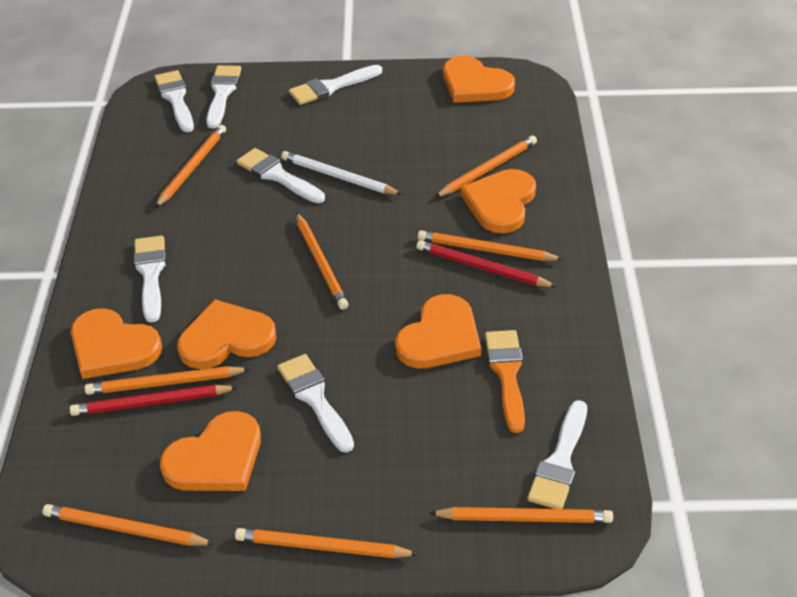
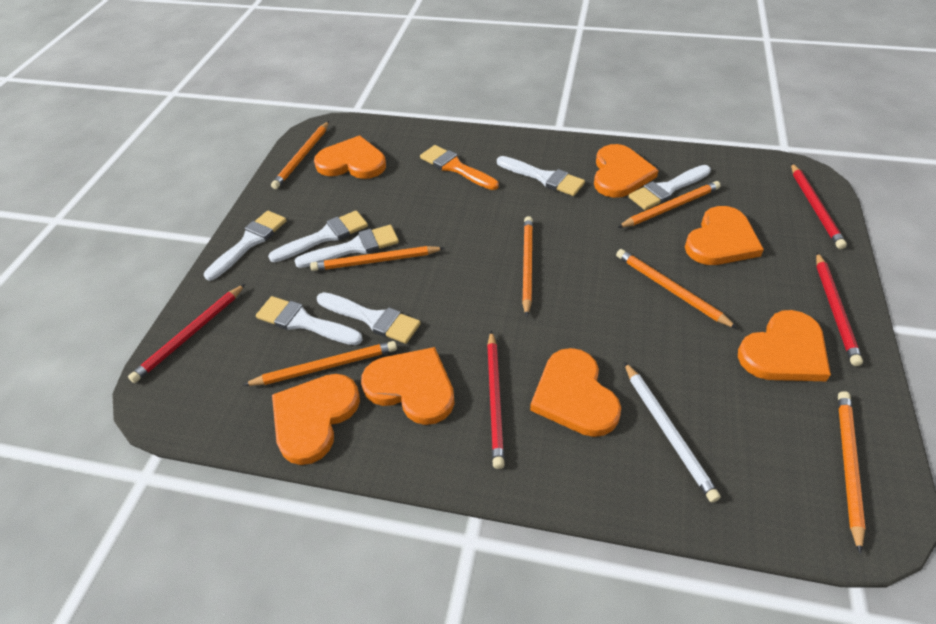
orange heart: [71,308,162,379] [160,411,261,491] [177,300,276,369] [395,294,481,368] [443,56,515,103] [460,169,536,233] = 6 -> [272,374,360,465] [314,135,386,179] [361,347,455,425] [530,348,621,437] [594,144,659,198] [685,206,764,265] [738,310,831,381] = 7
orange pencil: [43,504,214,546] [85,366,250,395] [155,125,226,208] [235,528,419,558] [296,212,349,310] [418,230,564,261] [429,507,613,523] [435,136,537,198] = 8 -> [243,341,397,386] [271,121,329,189] [310,246,444,271] [522,216,533,317] [616,249,738,329] [617,181,721,228] [838,391,866,554] = 7
red pencil: [70,384,238,416] [416,240,557,287] = 2 -> [128,284,245,383] [487,330,505,469] [791,163,847,249] [816,252,863,366] = 4

